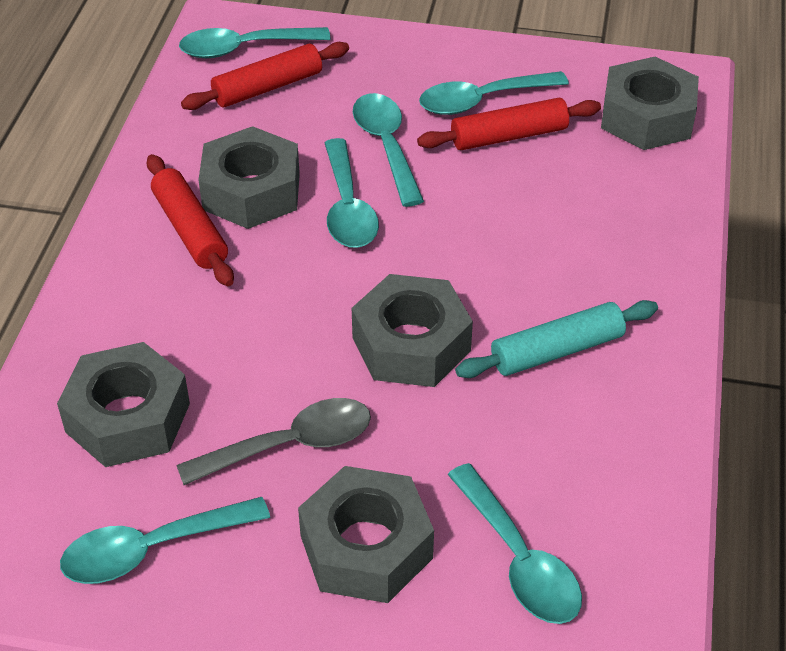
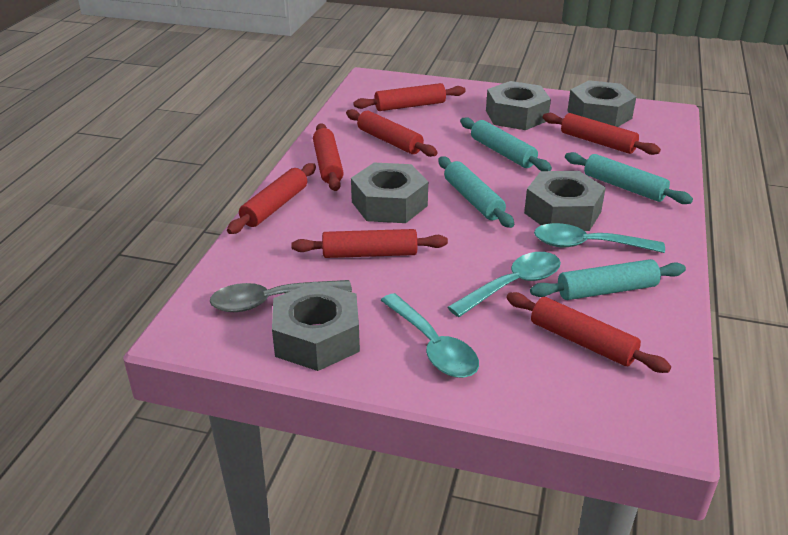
red rolling pin: [147,154,234,286] [181,42,349,110] [417,98,601,150] = 3 -> [227,163,316,234] [291,229,448,258] [313,123,344,191] [346,109,438,157] [353,83,466,111] [506,292,671,373] [543,113,661,155] = 7
turquoise rolling pin: [455,300,658,378] = 1 -> [438,156,514,228] [460,117,552,171] [530,259,686,300] [565,152,693,204] = 4
turquoise spoon: [60,497,270,584] [179,27,331,58] [325,138,379,248] [353,93,424,207] [419,71,569,115] [447,463,582,624] = 6 -> [380,293,479,378] [448,252,561,317] [534,223,665,253] = 3

